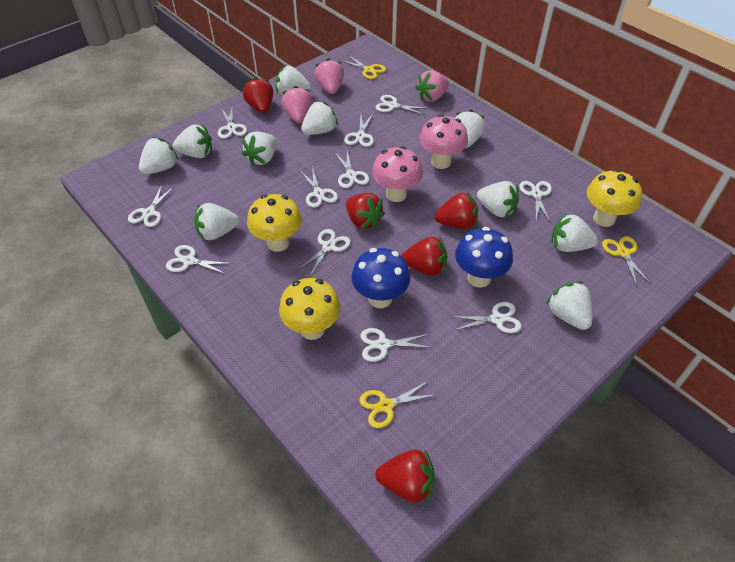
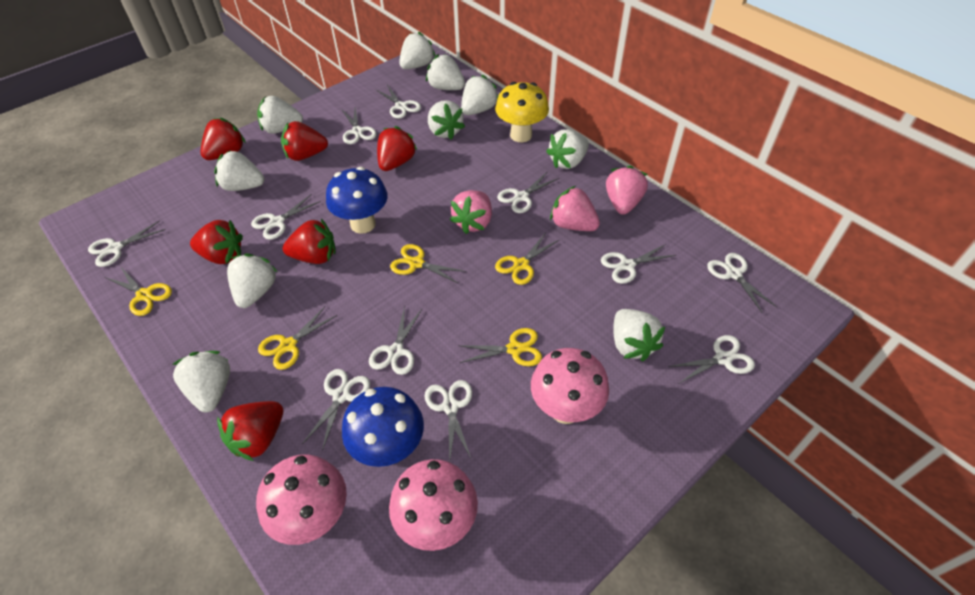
pink mushroom: [372,146,423,202] [420,114,468,169] = 2 -> [256,455,347,545] [389,459,478,551] [531,348,609,424] = 3
red strawberry: [243,77,273,113] [346,193,385,229] [375,449,435,503] [402,236,448,276] [435,192,478,229] = 5 -> [190,220,243,264] [201,118,246,160] [217,401,283,461] [281,121,328,161] [283,219,336,264] [377,126,417,171] = 6
yellow mushroom: [247,194,302,252] [279,278,341,340] [587,169,642,227] = 3 -> [495,82,549,142] = 1
yellow scissors: [340,55,386,79] [359,380,435,428] [602,236,651,287] = 3 -> [106,266,172,316] [258,306,337,370] [390,244,466,284] [458,328,542,366] [495,234,559,285] = 5

